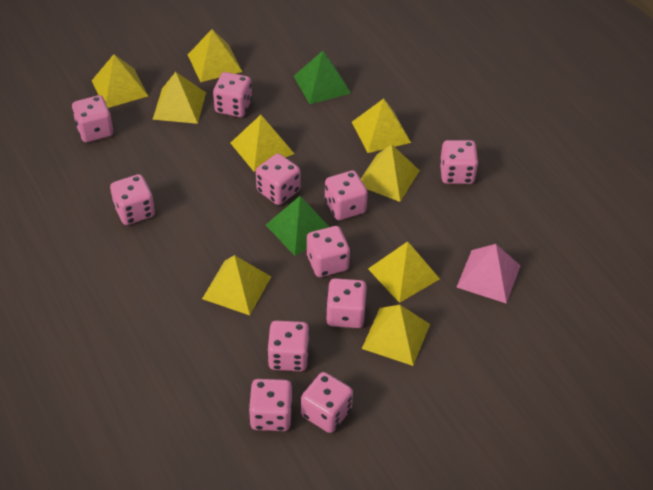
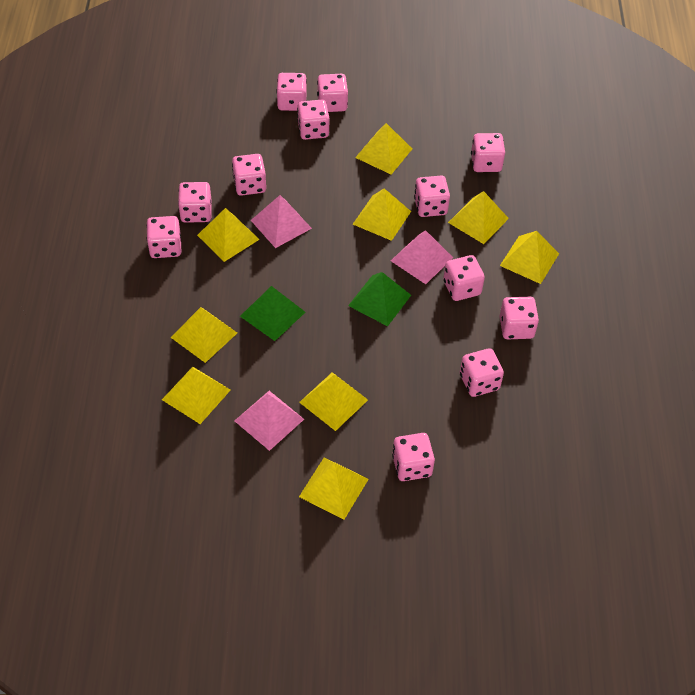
pink dice: [72,95,113,142] [110,174,155,225] [213,72,252,117] [249,379,292,431] [256,154,300,205] [267,320,309,371] [301,372,353,433] [307,226,350,277] [325,170,368,220] [326,278,367,328] [440,140,478,184] = 11 -> [146,216,181,258] [178,182,212,223] [232,154,266,196] [276,73,307,111] [297,100,329,140] [317,74,348,112] [392,433,435,481] [414,176,450,217] [443,255,485,301] [460,348,504,397] [471,133,505,172] [499,297,539,339] = 12
pink pyramid: [456,244,521,304] = 1 -> [235,391,304,451] [251,195,312,248] [391,230,453,284] = 3

